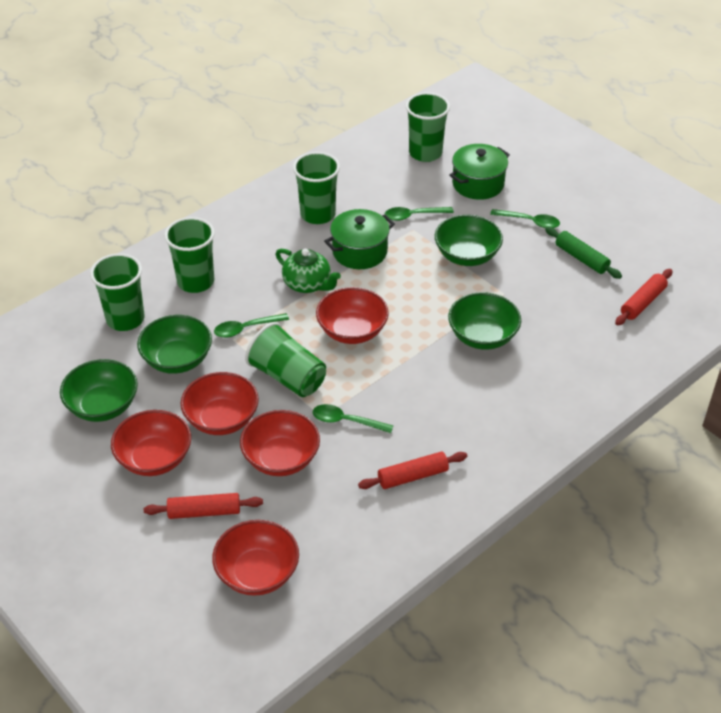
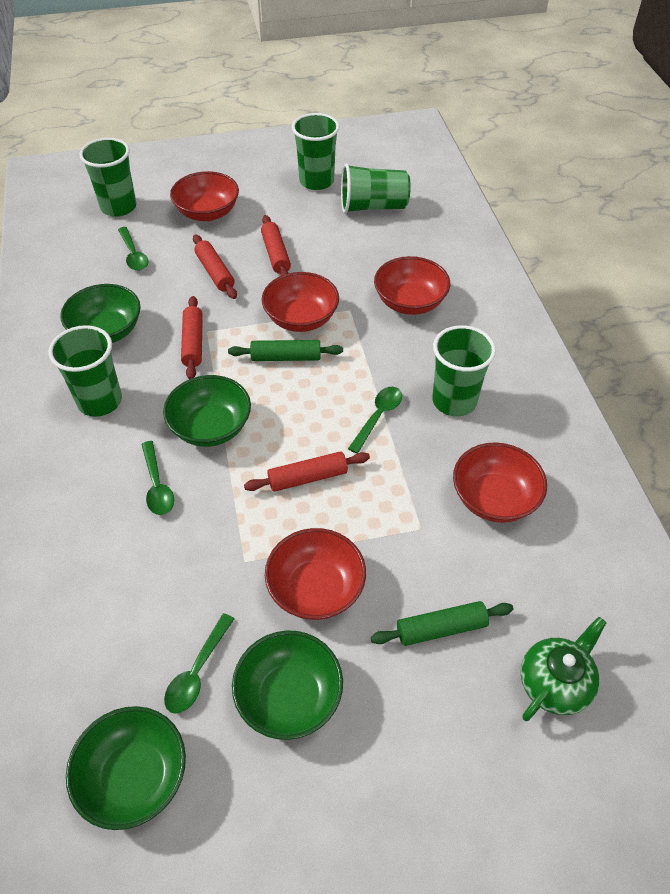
green pot: [324,209,395,269] [449,144,510,200] = 2 -> none = 0
green rolling pin: [545,227,622,279] = 1 -> [228,340,343,361] [371,601,513,646] = 2
red rolling pin: [144,493,263,519] [358,452,467,489] [615,269,672,325] = 3 -> [181,296,203,379] [193,234,237,299] [244,451,370,492] [261,215,291,276] = 4

